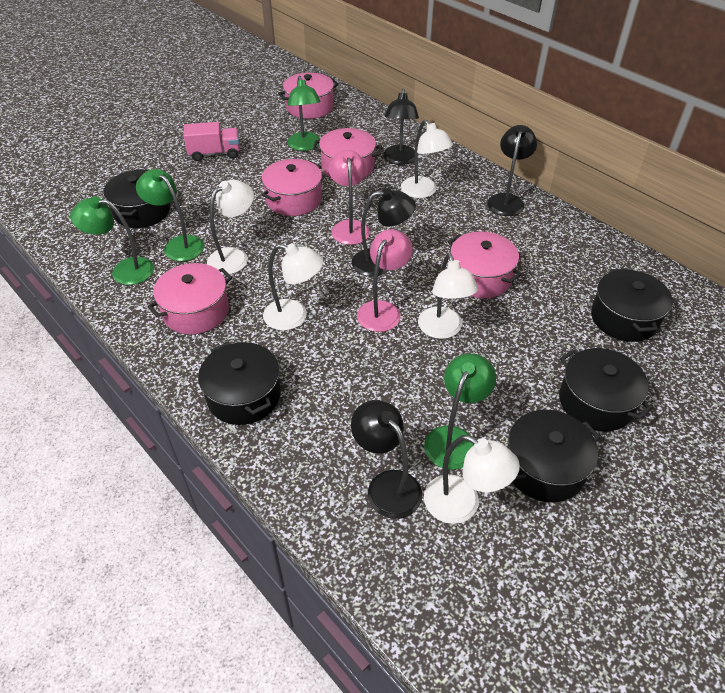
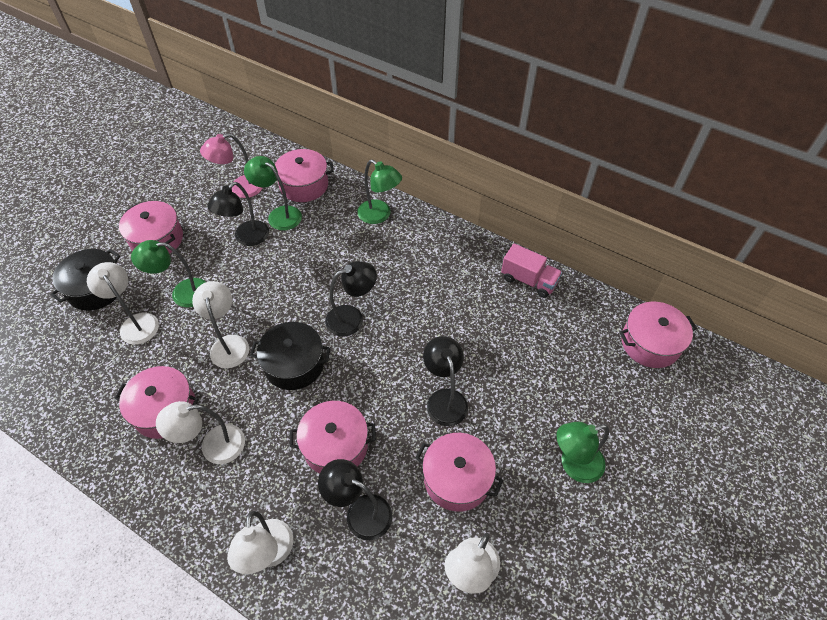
black pot: [103,170,171,228] [198,342,281,425] [507,410,600,502] [559,348,652,431] [591,268,673,342] = 5 -> [50,249,120,311] [250,322,331,390] = 2
pink lamp: [329,150,370,245] [357,229,413,332] = 2 -> [200,133,263,198] = 1
pink pot: [147,263,232,334] [262,159,322,216] [278,72,339,119] [313,128,383,178] [448,231,522,298] = 5 -> [114,366,199,439] [119,201,183,254] [275,149,334,202] [289,401,376,474] [415,433,503,512] [619,302,697,368] = 6

